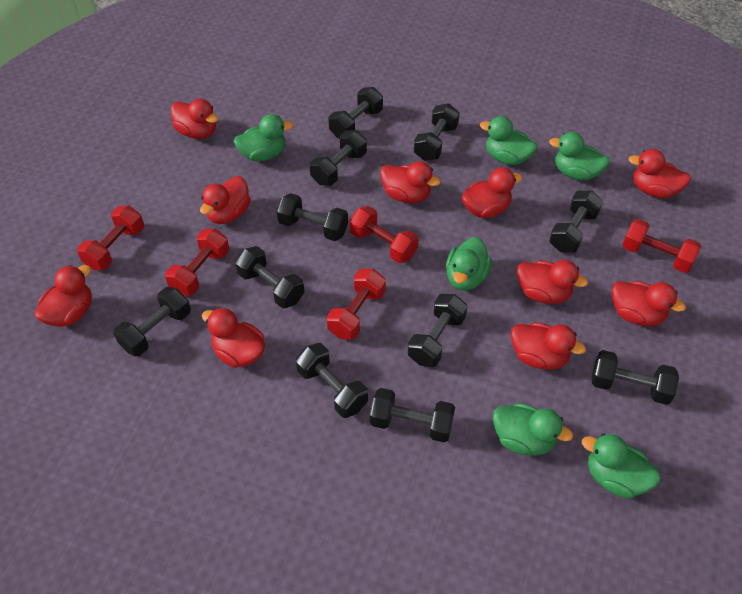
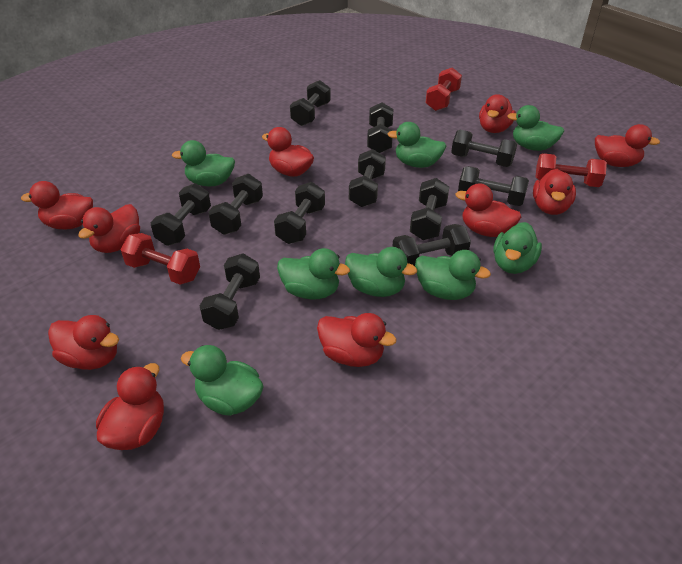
green duck: [233,114,293,161] [446,237,492,291] [480,116,537,165] [493,403,573,456] [549,132,610,180] [582,433,661,499] = 6 -> [172,140,235,186] [181,345,264,416] [277,248,350,300] [345,247,417,297] [388,122,446,168] [415,250,491,300] [494,222,542,274] [507,105,564,151] = 8
red dumbbell: [77,205,144,270] [165,229,229,296] [327,269,386,340] [349,206,419,263] [622,219,701,273] = 5 -> [121,233,200,285] [425,67,462,111] [535,153,607,187] = 3

